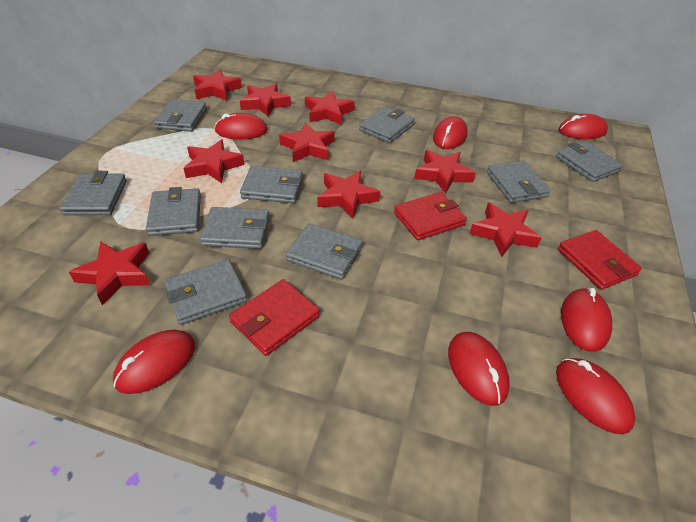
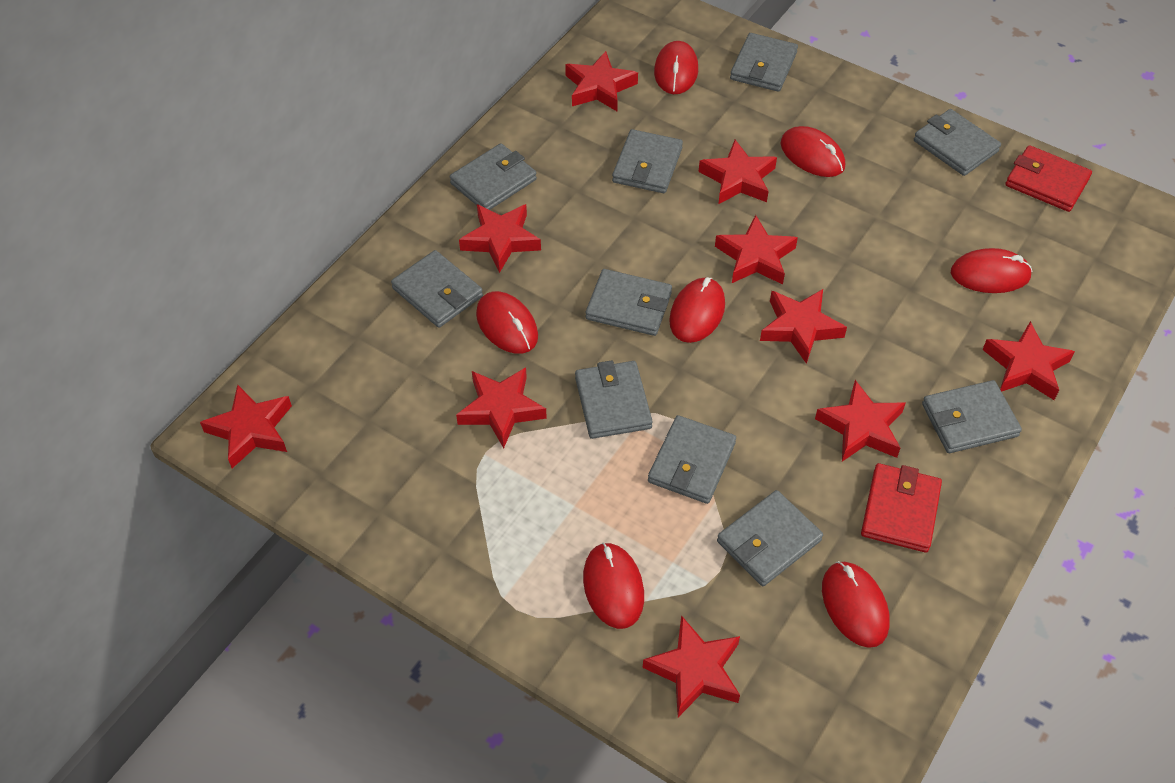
red star: [69,241,150,305] [183,140,245,183] [193,69,242,101] [240,83,291,117] [279,122,335,162] [305,91,355,125] [317,171,380,219] [414,150,476,194] [469,202,541,257] = 9 -> [200,385,292,468] [456,367,547,448] [459,204,541,273] [565,51,638,111] [643,615,740,717] [698,140,777,204] [715,215,798,285] [760,289,847,364] [815,380,906,461] [983,321,1075,400] = 10
red wallet: [229,279,320,356] [394,192,467,240] [558,230,642,290] = 3 -> [861,463,942,553] [1005,145,1092,212] = 2

